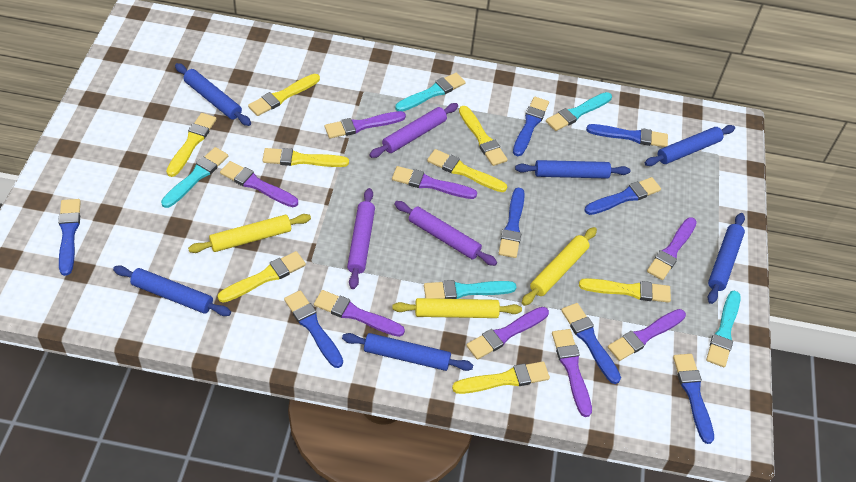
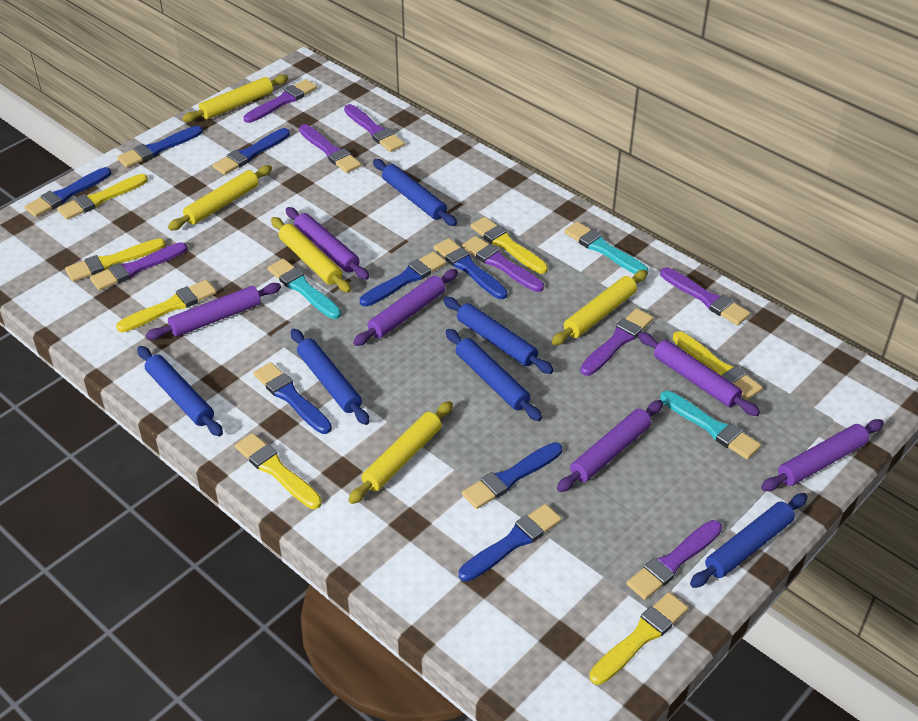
purple rolling pin: [347,188,375,289] [369,103,458,158] [394,201,497,266] = 3 -> [146,283,281,340] [286,207,369,280] [353,269,458,346] [557,400,663,492] [638,332,760,416] [761,419,884,491] = 6
turquoise brush: [161,147,228,208] [395,73,466,111] [424,280,516,299] [546,92,612,131] [706,291,741,367] = 5 -> [268,258,341,319] [564,222,648,275] [660,391,761,459] = 3
yellow brush: [166,113,216,177] [218,251,306,303] [248,74,320,116] [263,148,349,167] [427,149,507,192] [452,361,550,394] [459,106,508,166] [579,278,671,303] = 8 -> [57,174,148,220] [65,238,166,282] [116,280,216,332] [235,433,322,509] [471,217,548,274] [589,592,688,685] [673,331,763,400] = 7
yellow rolling pin: [188,214,311,253] [392,298,522,318] [522,227,597,306] = 3 -> [168,165,272,231] [182,75,288,122] [271,217,351,293] [348,401,453,504] [552,270,648,345] = 5

